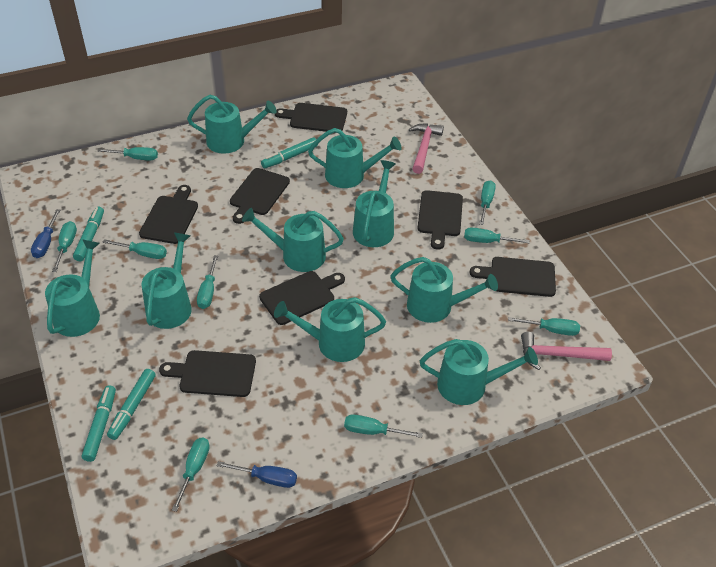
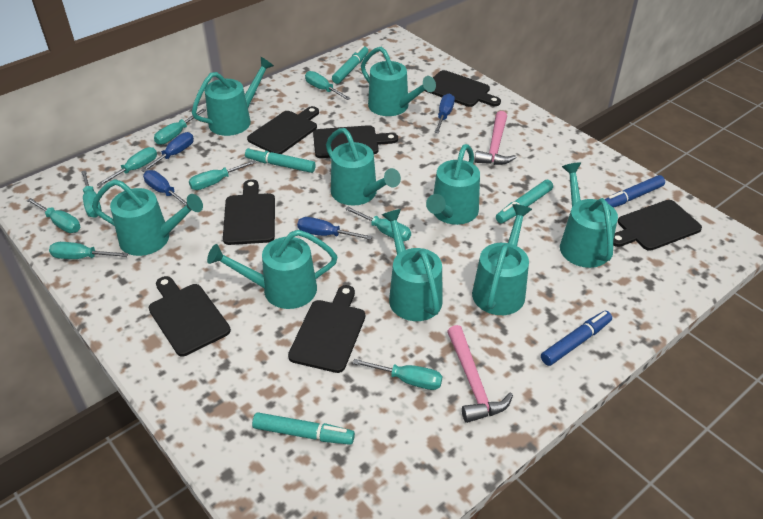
blue marker: none = 0 -> [541,311,612,366] [605,175,665,208] = 2
blue screwdriver: [31,209,60,258] [217,461,297,488] = 2 -> [141,132,194,172] [143,170,187,206] [297,217,372,240] [434,93,455,133] = 4

